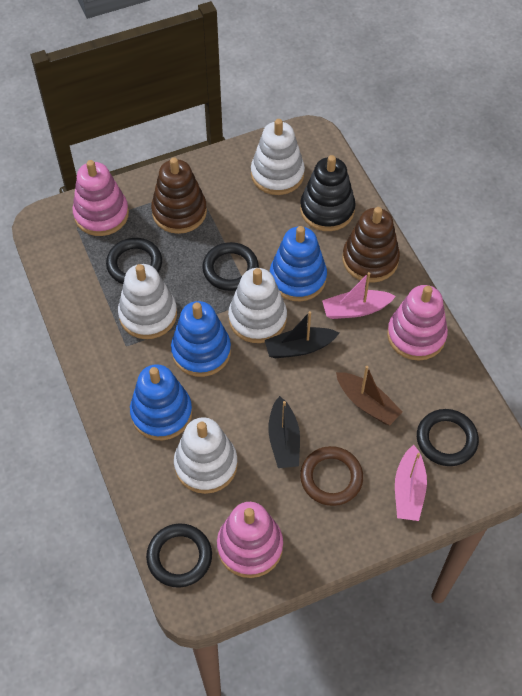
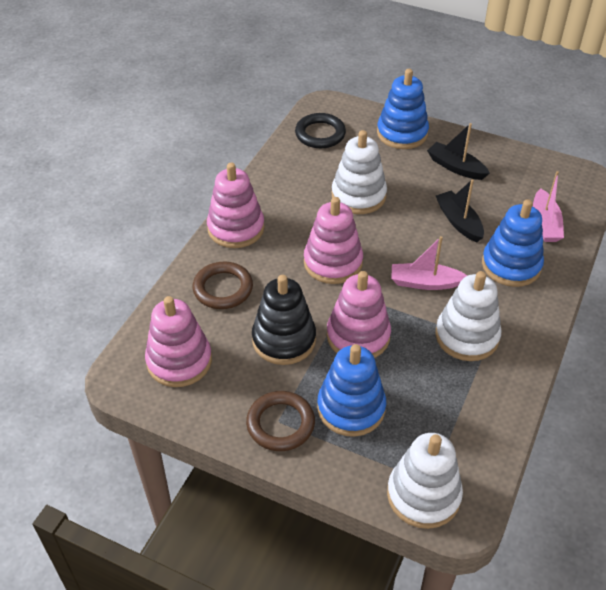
black ring: [106,238,162,284] [146,524,212,588] [202,242,259,291] [417,409,479,466] = 4 -> [295,113,346,148] = 1
brown boat: [336,366,403,425] = 1 -> none = 0
brown ring: [300,446,363,506] = 1 -> [193,262,253,309] [246,391,315,451] = 2
brown stacking toy: [151,157,207,234] [343,207,400,283] = 2 -> none = 0
pink stacking toy: [72,160,129,236] [217,502,283,578] [387,285,448,361] = 3 -> [145,296,212,387] [207,163,265,248] [304,197,363,284] [327,271,391,358] = 4
white stacking toy: [118,264,177,339] [174,417,238,494] [228,268,287,343] [251,119,305,195] = 4 -> [332,130,387,214] [387,433,463,529] [435,271,502,361] = 3

